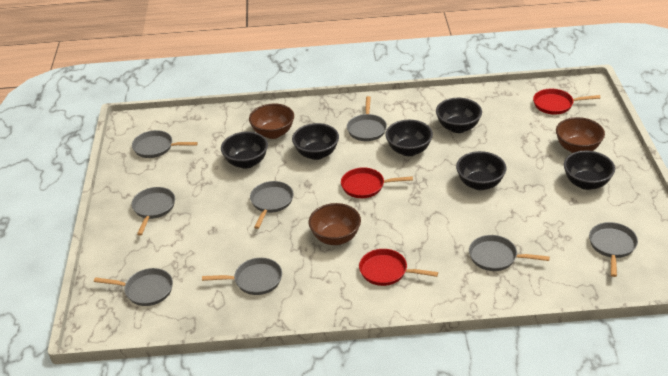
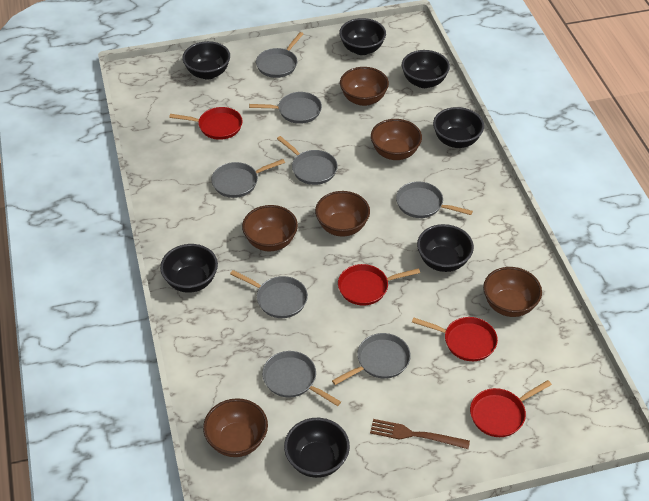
black bowl: [221,131,268,169] [292,123,339,160] [385,120,433,156] [436,98,482,133] [456,151,506,190] [564,151,615,190] = 6 -> [160,244,218,293] [182,41,230,80] [284,418,350,478] [339,18,386,55] [402,50,450,88] [417,224,474,272] [433,107,484,148] = 7
brown bowl: [249,103,294,139] [309,203,361,245] [556,117,605,153] = 3 -> [203,398,268,457] [242,205,298,251] [315,191,370,236] [340,67,389,106] [371,119,422,160] [483,267,542,317] = 6
brown fork: none = 0 -> [370,419,470,449] = 1
red pan: [341,167,413,198] [359,249,438,286] [533,89,601,115] = 3 -> [169,107,243,140] [338,264,420,305] [412,317,498,361] [470,380,552,437] = 4

